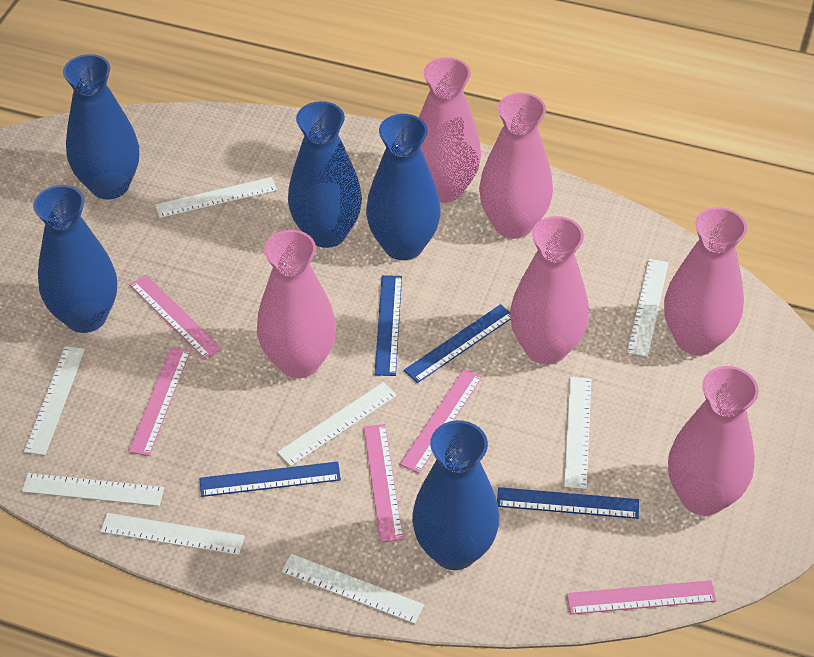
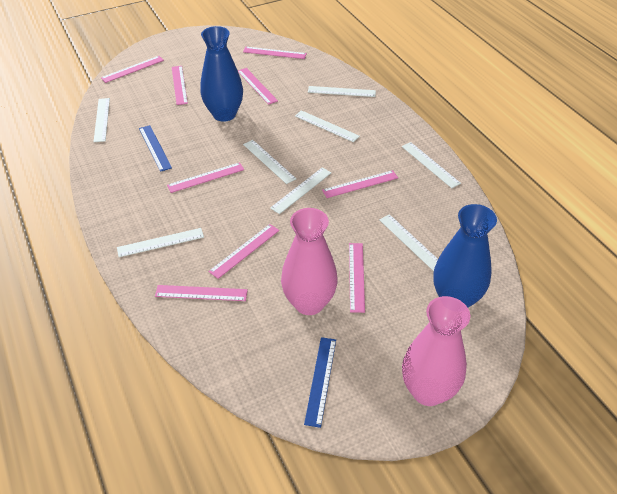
blue ruler: [200,461,341,497] [375,275,402,376] [404,304,511,383] [497,487,639,519] = 4 -> [139,125,172,172] [304,337,336,428] = 2
blue vase: [33,185,117,333] [63,54,139,200] [288,101,362,248] [366,114,441,260] [412,420,499,570] = 5 -> [200,26,243,122] [433,204,497,308] = 2
pink ruler: [128,347,191,456] [130,275,222,359] [364,424,403,542] [400,369,482,473] [567,580,717,614] = 5 -> [101,56,164,83] [155,285,248,301] [167,162,244,193] [172,66,188,105] [208,224,279,279] [238,68,278,105] [243,47,307,59] [322,170,398,198] [349,243,365,313] = 9
pink vase: [257,230,336,378] [419,57,481,203] [479,92,553,239] [510,216,589,365] [664,207,747,355] [668,366,759,516] = 6 -> [281,208,338,315] [402,296,470,406] = 2

